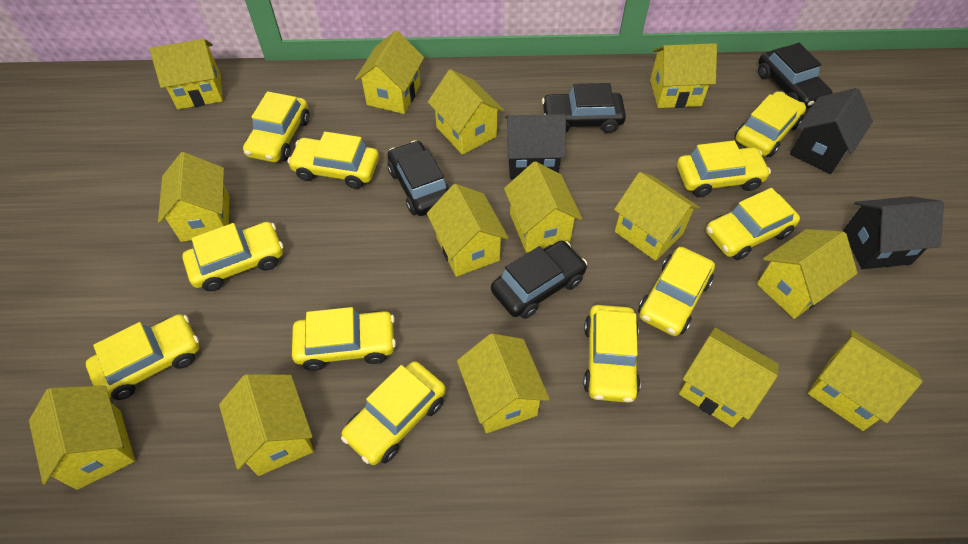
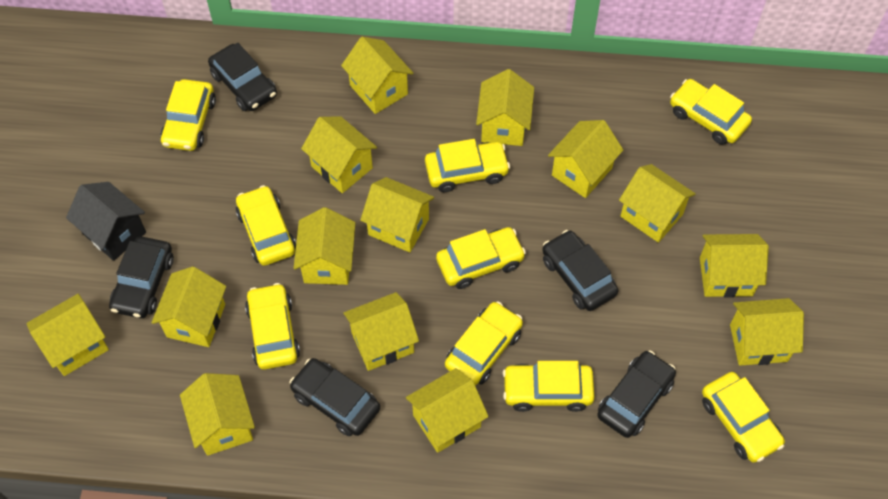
black car: [387,140,450,216] [491,241,587,319] [542,83,626,133] [758,43,832,109] = 4 -> [109,236,174,318] [208,43,277,111] [289,358,380,436] [542,230,618,311] [597,350,676,438] = 5
black house: [505,114,566,179] [790,88,873,174] [843,196,944,269] = 3 -> [66,182,146,261] = 1
yellow car: [86,314,199,400] [182,222,283,291] [243,91,309,162] [287,132,379,189] [292,307,396,371] [341,361,446,465] [583,305,641,403] [638,247,715,336] [677,141,771,197] [706,188,800,260] [734,91,806,157] = 11 -> [160,79,216,151] [236,185,296,266] [245,283,300,370] [425,139,510,192] [436,227,526,289] [445,301,523,386] [503,361,595,412] [670,79,752,145] [702,372,785,463] = 9

